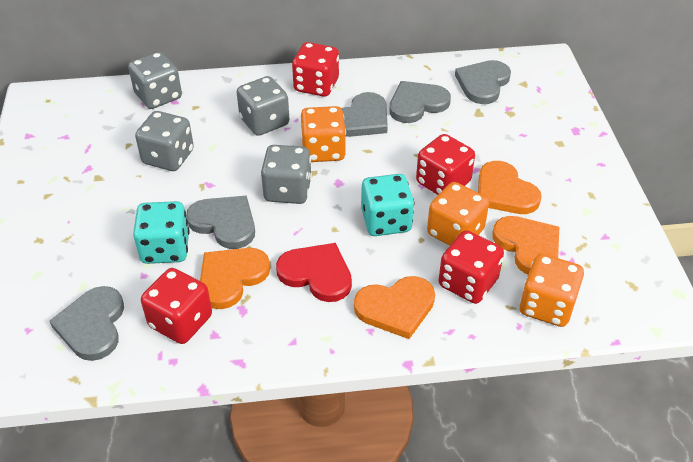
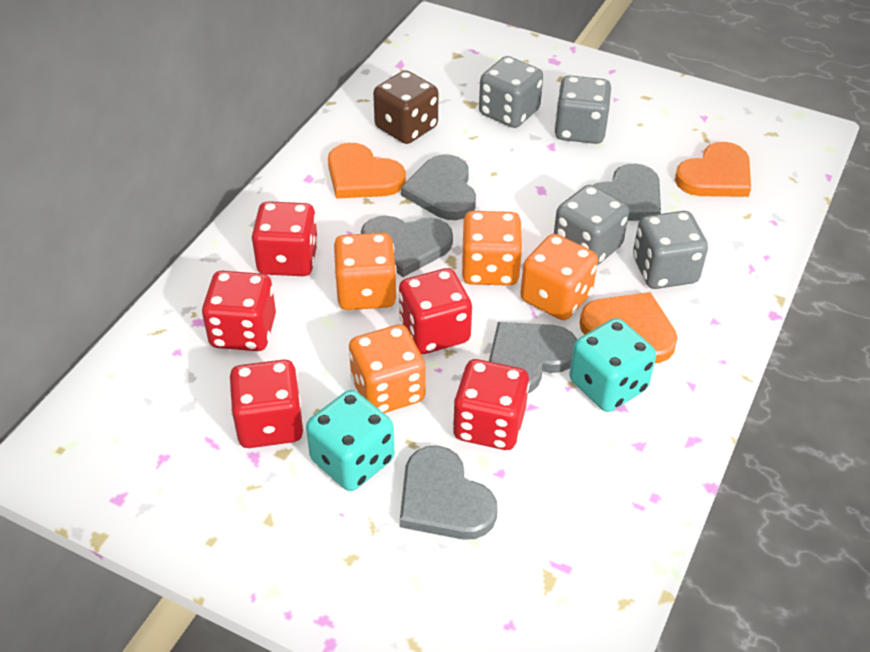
brown dice: none = 0 -> [373,70,439,144] = 1
orange dice: [301,106,346,162] [427,182,489,246] [520,254,584,327] = 3 -> [334,233,397,310] [349,324,425,413] [462,211,523,286] [520,234,598,320] = 4
orange heart: [200,248,270,309] [354,276,435,339] [478,161,541,214] [492,216,559,275] = 4 -> [328,143,406,199] [580,292,678,363] [675,142,751,197] = 3
red dice: [141,268,212,344] [292,42,339,97] [416,134,475,195] [439,230,504,304] = 4 -> [202,271,276,351] [230,359,304,448] [251,201,318,276] [399,268,472,354] [453,359,530,450] = 5
red heart: [276,243,352,302] = 1 -> none = 0

